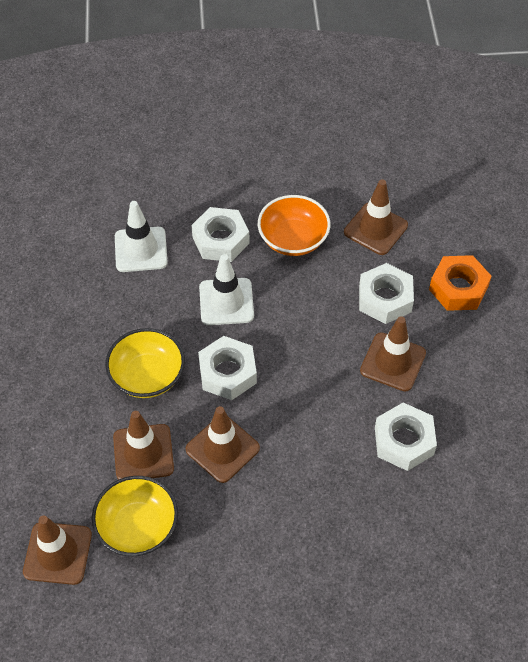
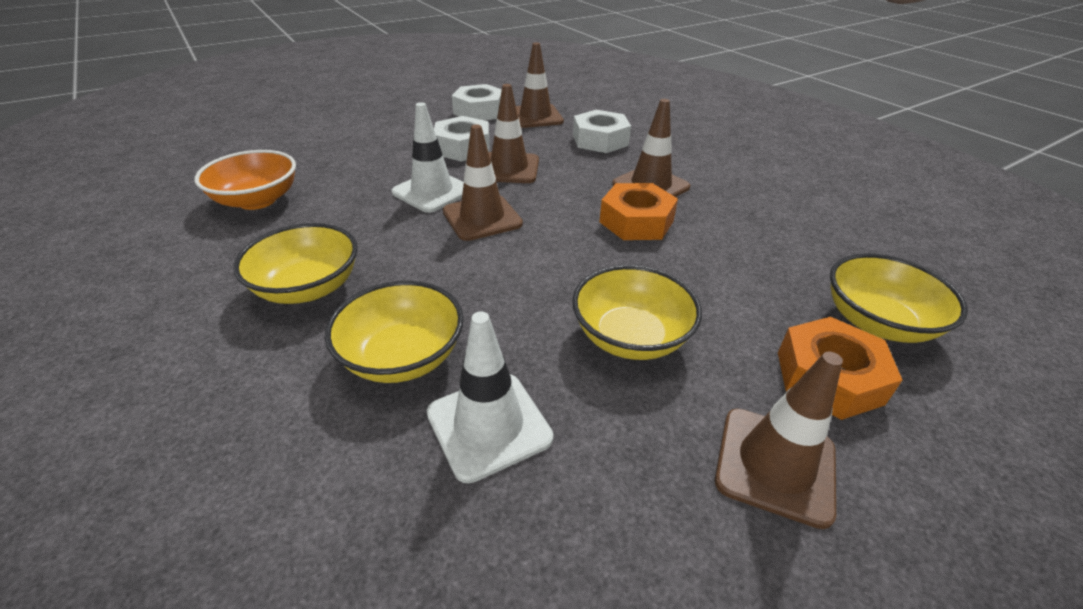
orange nut: [429,255,491,311] = 1 -> [599,183,678,240] [778,317,902,420] = 2
white nut: [191,207,250,262] [198,336,257,400] [359,263,414,324] [375,402,437,471] = 4 -> [434,116,490,162] [452,84,502,120] [573,110,631,153] = 3
yellow bowl: [92,476,178,556] [105,328,185,398] = 2 -> [233,223,358,304] [325,281,464,383] [572,265,702,360] [830,253,968,343] = 4

